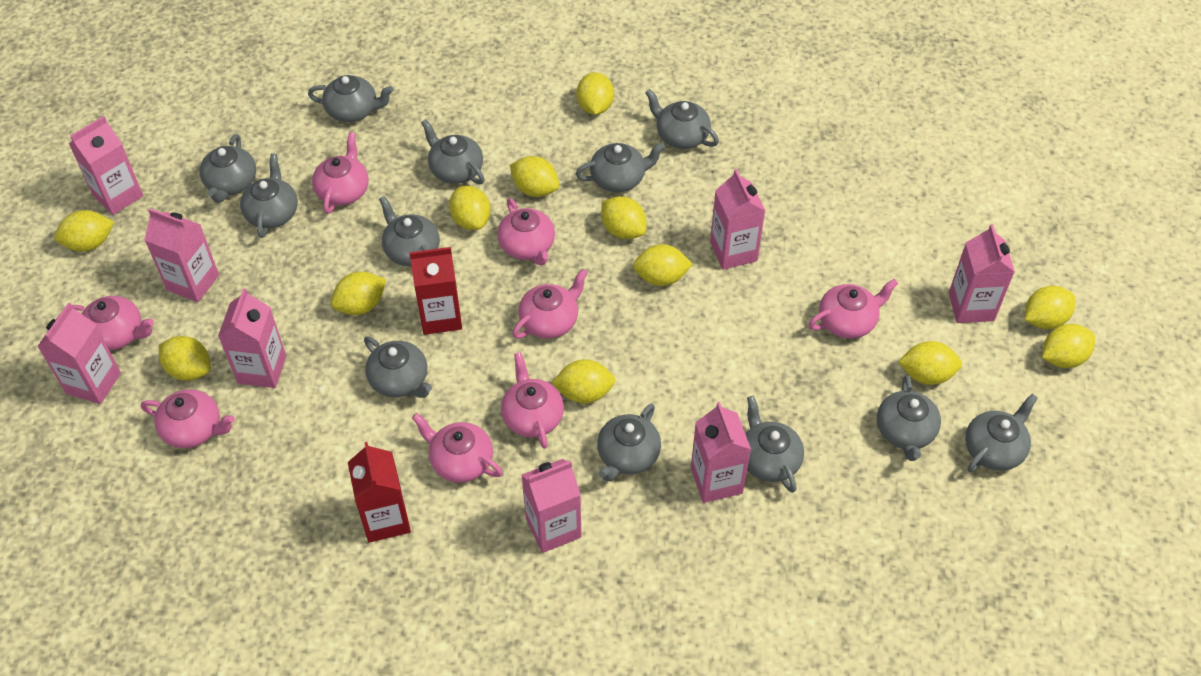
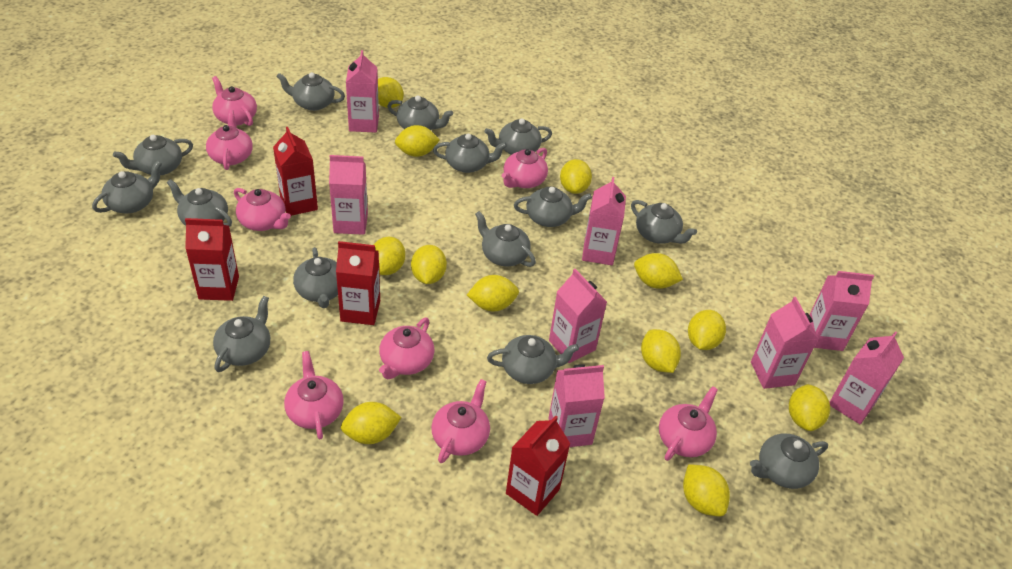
grey teapot: [199,134,256,203] [240,153,298,238] [308,75,394,122] [364,336,432,398] [379,196,440,266] [421,119,485,184] [576,142,665,192] [597,404,661,481] [645,89,719,149] [746,396,804,493] [877,375,941,461] [965,394,1038,472] = 12 -> [92,161,162,213] [113,135,193,175] [167,179,232,227] [213,296,270,372] [276,72,345,111] [293,247,338,308] [387,96,453,130] [433,134,507,173] [475,211,536,267] [484,118,552,155] [487,335,579,384] [514,187,592,227] [631,200,697,244] [750,434,828,489] = 14
red carton: [348,442,411,543] [409,247,462,335] = 2 -> [185,218,239,301] [273,127,318,216] [336,241,380,325] [506,416,570,516] = 4

